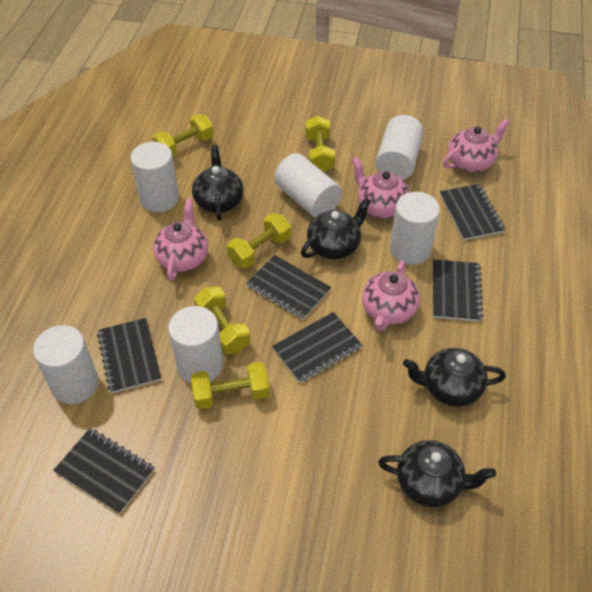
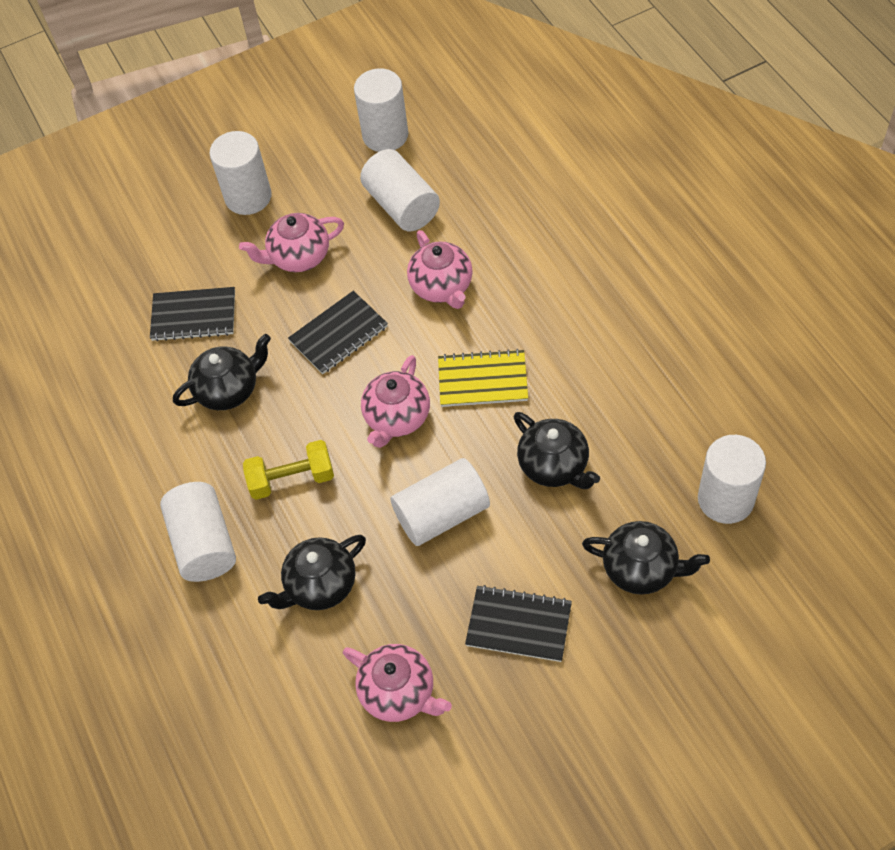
black notebook: [53,428,155,514] [97,318,161,393] [246,255,331,320] [272,312,362,383] [433,259,483,322] [440,184,505,240] = 6 -> [150,287,235,341] [288,291,388,374] [465,585,572,662] = 3
yellow dumbbell: [152,114,213,156] [191,362,270,409] [194,286,251,354] [227,213,291,269] [305,115,335,172] = 5 -> [243,440,334,500] = 1
yellow notebook: none = 0 -> [438,349,528,407] = 1

